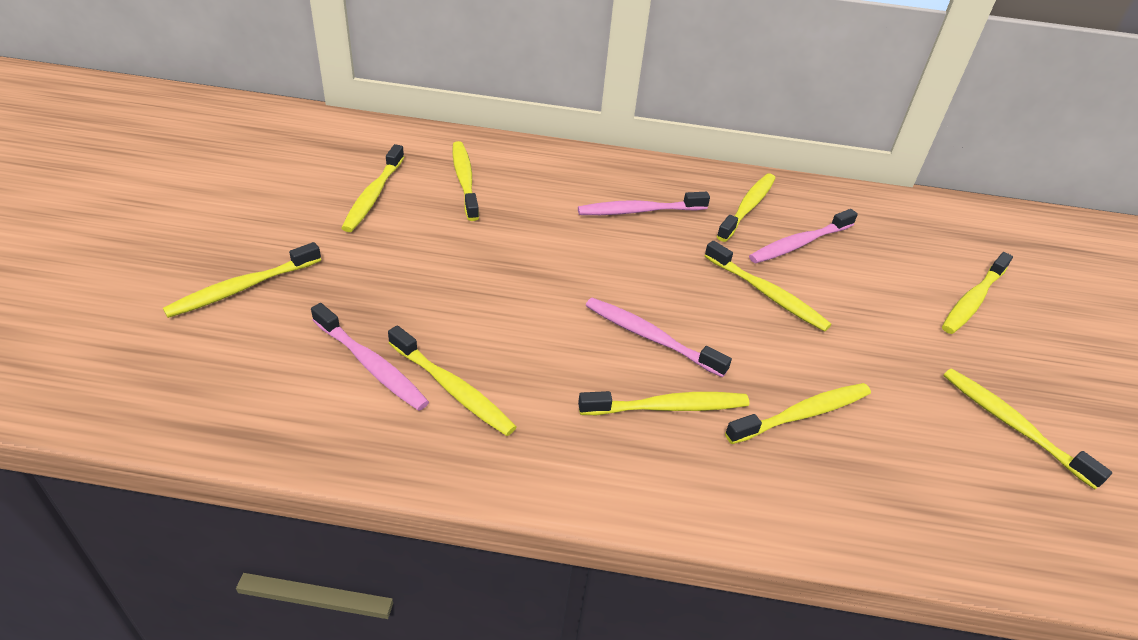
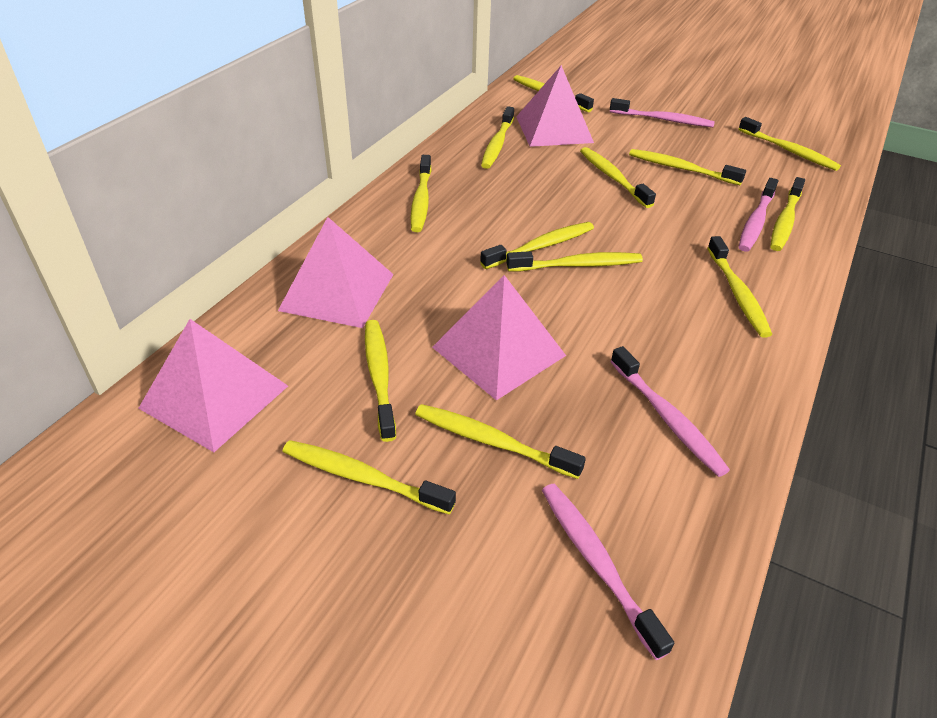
pink pyramid: none = 0 -> [138,319,288,452] [278,217,394,328] [432,275,566,400] [516,65,594,147] = 4
yellow toothbrush: [163,242,321,318] [341,144,404,232] [388,325,517,436] [452,141,479,221] [578,391,749,415] [705,241,832,332] [717,173,776,242] [725,383,871,444] [942,252,1013,334] [943,368,1112,489] = 10 -> [282,440,456,515] [365,320,396,442] [410,155,431,232] [415,404,586,479] [480,222,594,269] [481,106,514,169] [506,251,643,271] [513,75,594,112] [580,147,656,208] [629,149,746,185] [707,236,772,338] [738,117,841,171] [770,177,805,251] = 13

